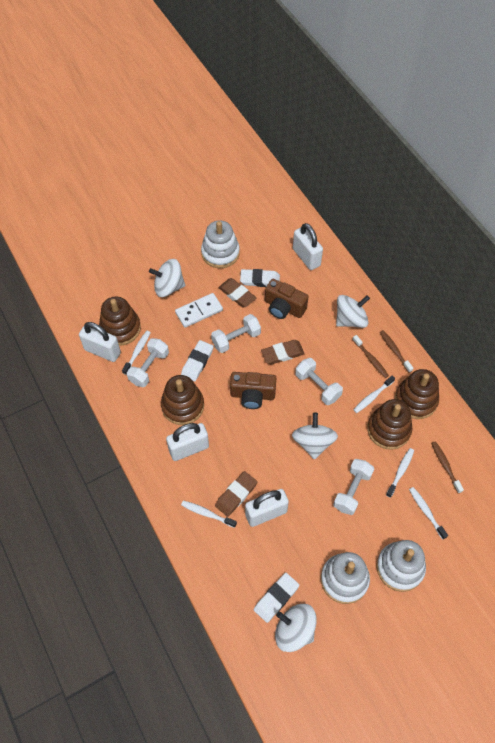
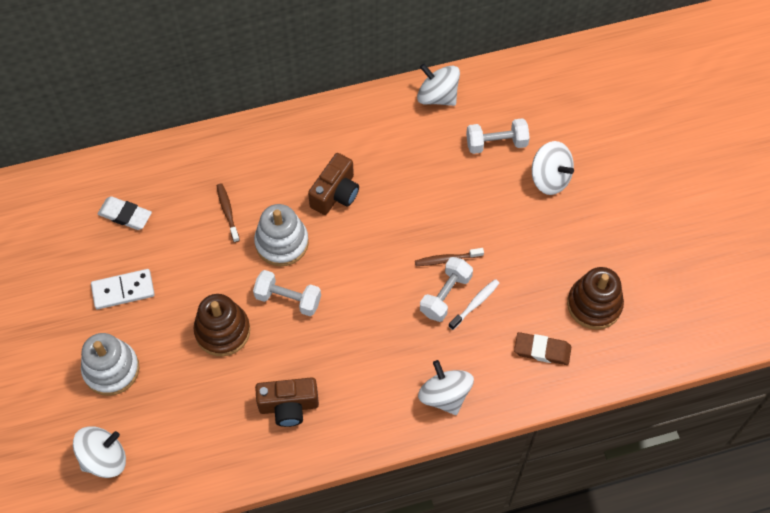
brown eraser: [215,471,257,517] [218,278,256,308] [261,340,305,364] = 3 -> [514,332,571,365] = 1
brown stacking toy: [99,297,141,346] [161,375,204,425] [367,399,412,450] [395,369,439,419] = 4 -> [194,294,250,356] [567,267,624,330] = 2
brown toothbrush: [353,335,389,378] [380,330,413,373] [431,441,464,493] = 3 -> [217,183,240,243] [415,248,484,266] = 2
white dumbbell: [127,338,169,387] [211,314,261,353] [295,358,343,405] [333,459,374,515] = 4 -> [253,270,321,316] [420,257,473,322] [466,118,530,154] = 3
white eraser: [181,340,214,381] [240,269,280,287] [254,573,300,623] = 3 -> [98,196,152,230] = 1
white padlock: [79,322,121,362] [166,423,209,461] [245,489,289,527] [293,223,323,270] = 4 -> none = 0
white stacking toy: [201,220,240,268] [321,552,370,604] [376,540,426,592] = 3 -> [81,333,139,396] [254,204,309,266] = 2
white toothbrush: [122,331,151,375] [181,500,237,528] [353,375,395,413] [386,448,414,498] [409,487,448,540] = 5 -> [449,279,499,330] = 1

